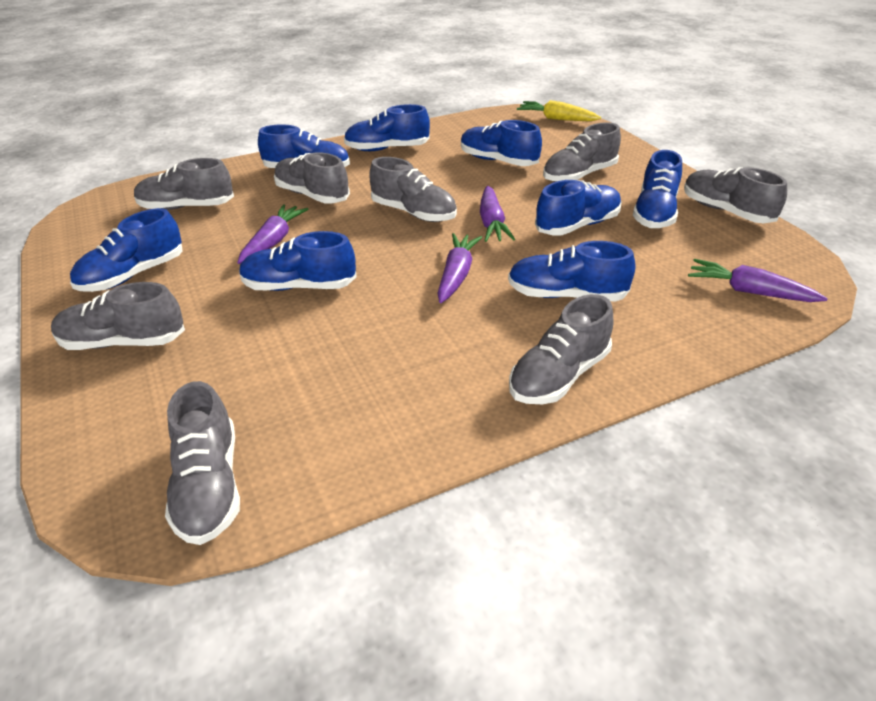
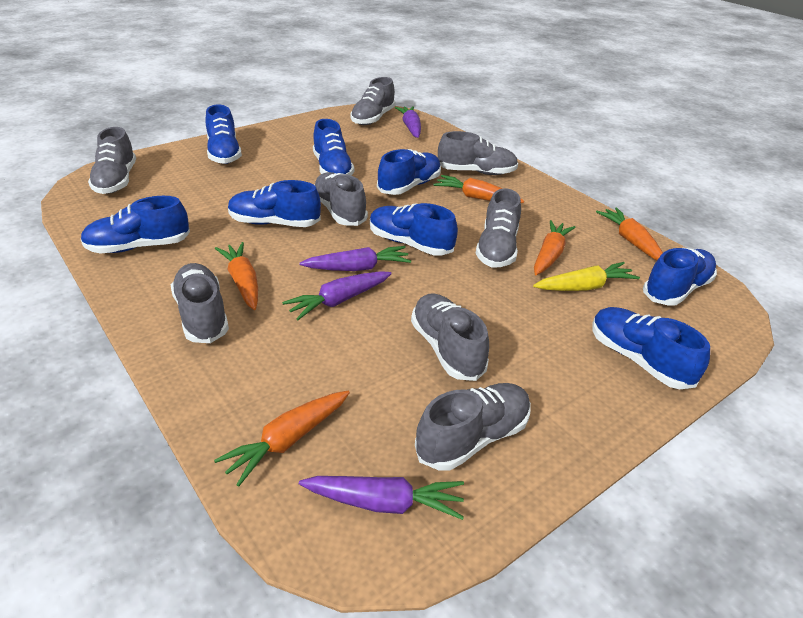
orange carrot: none = 0 -> [214,391,350,486] [215,242,258,310] [433,175,524,203] [534,220,576,275] [596,208,663,260] = 5

